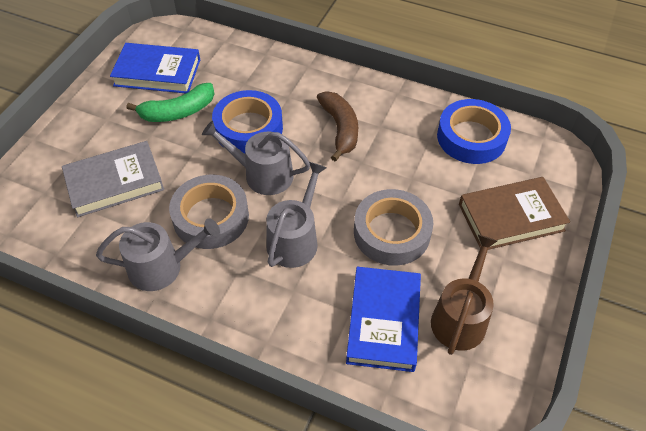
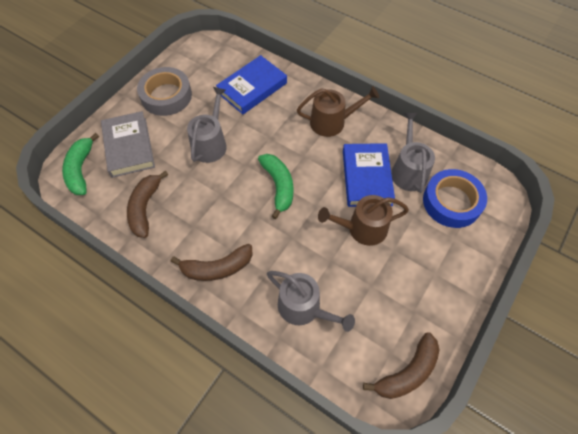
blue tape: [212,90,283,154] [437,99,511,164] = 2 -> [423,169,487,228] = 1
brown banana: [317,91,358,162] = 1 -> [127,171,168,238] [171,244,253,281] [363,332,440,399] = 3
brown book: [459,177,570,250] = 1 -> none = 0
brown watering can: [431,235,497,355] = 1 -> [297,86,379,137] [318,195,409,246] = 2
green banana: [126,83,214,122] = 1 -> [62,133,99,195] [258,154,293,219] = 2
grey tape: [169,175,249,249] [354,189,433,266] = 2 -> [137,67,192,116] = 1

